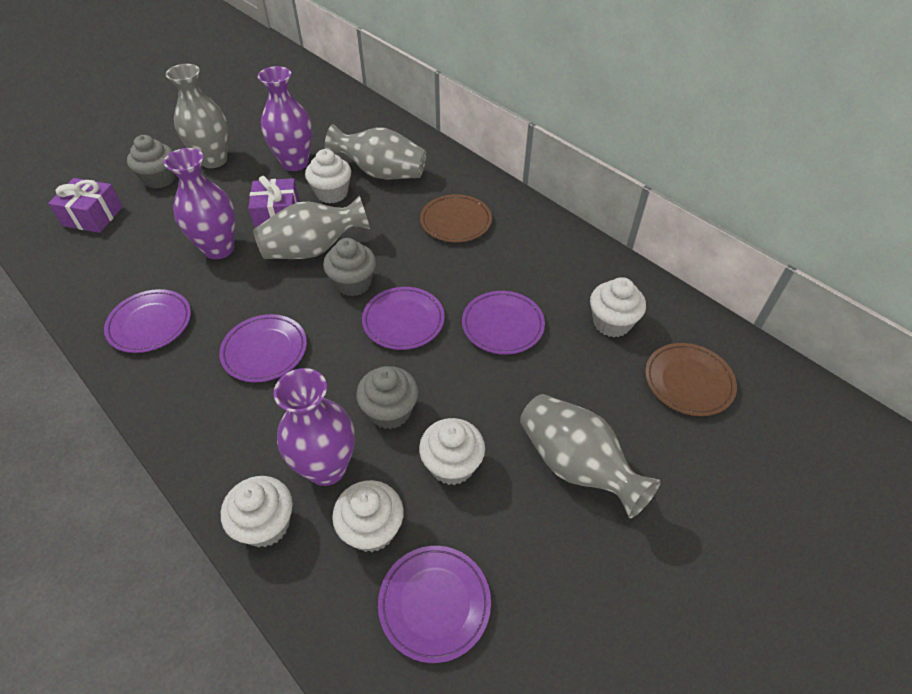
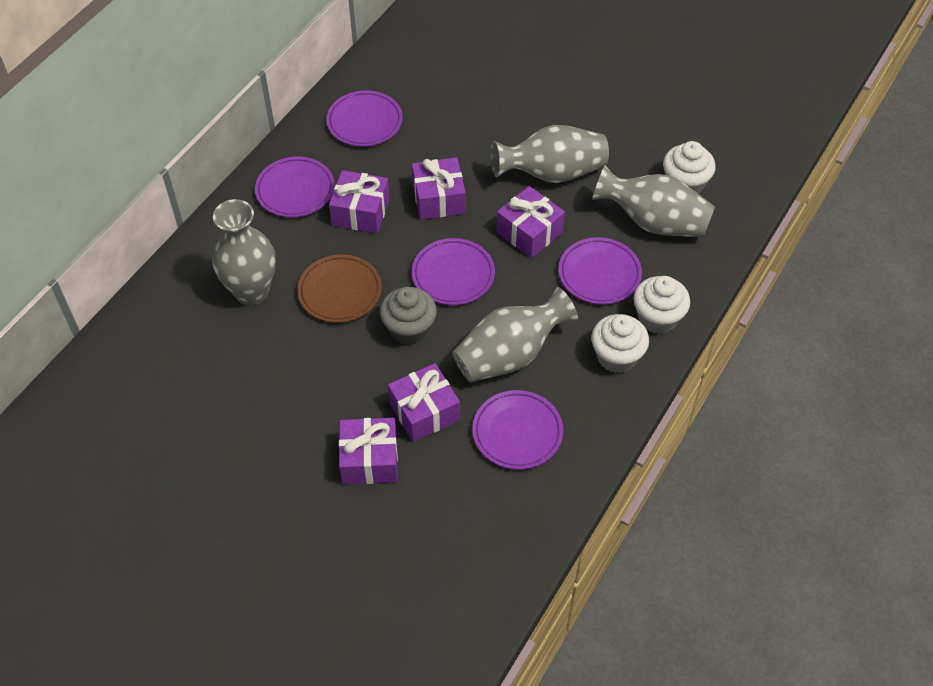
brown plate: [420,194,492,242] [645,343,737,416] = 2 -> [297,254,382,323] = 1
grey cupcake: [127,135,175,189] [323,238,376,296] [356,366,419,429] = 3 -> [380,287,437,345] = 1
purple gift: [48,178,123,233] [248,176,300,228] = 2 -> [329,170,390,234] [339,418,398,485] [388,363,460,442] [412,157,466,220] [496,186,565,258] = 5
purple vase: [164,148,235,259] [258,66,312,171] [273,368,355,486] = 3 -> none = 0
white cupcake: [221,476,293,547] [305,149,351,204] [332,480,404,552] [419,418,485,485] [590,277,646,337] = 5 -> [591,314,649,373] [634,276,690,334] [663,141,716,194] = 3

